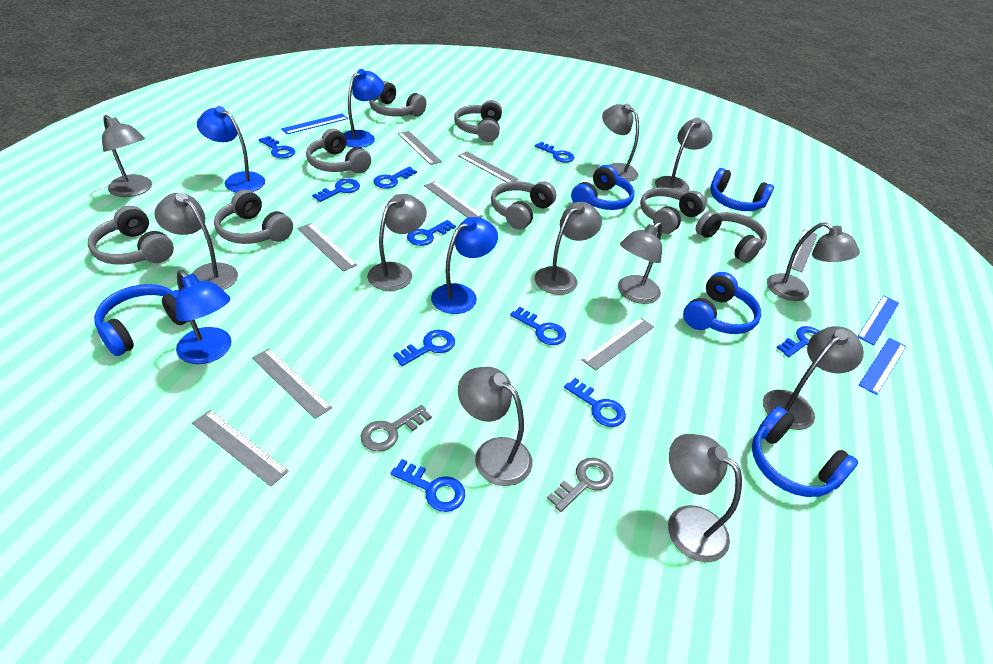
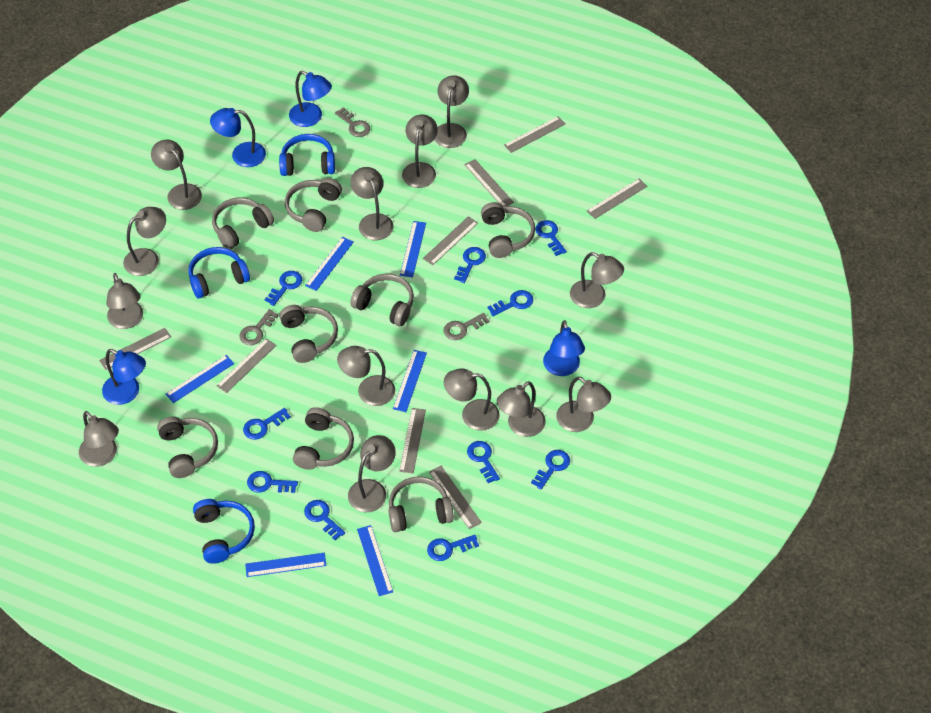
blue headphones: [94,284,190,356] [571,165,635,210] [683,272,761,334] [710,168,774,211] [752,407,858,497] = 5 -> [188,247,250,298] [193,499,255,564] [279,134,335,176] = 3
blue ruler: [281,113,348,134] [858,295,899,345] [859,338,906,395] = 3 -> [165,355,234,403] [245,553,326,577] [305,237,354,291] [357,525,393,596] [393,350,427,412] [400,221,426,278] = 6
grey key: [361,405,432,451] [547,458,614,512] = 2 -> [239,309,279,345] [335,107,370,137] [443,313,490,340] = 3
grey lamp: [102,115,152,197] [154,193,238,290] [367,194,427,291] [458,367,533,486] [535,202,602,295] [602,103,639,182] [618,222,662,304] [655,117,713,193] [668,434,742,562] [763,326,864,430] [767,222,860,301] = 11 -> [79,411,119,467] [106,273,143,329] [123,207,166,276] [151,140,202,210] [337,346,395,406] [348,435,396,512] [350,167,393,240] [402,115,438,188] [434,75,469,148] [444,369,500,431] [496,381,546,437] [556,376,611,432] [570,252,624,308] = 13

